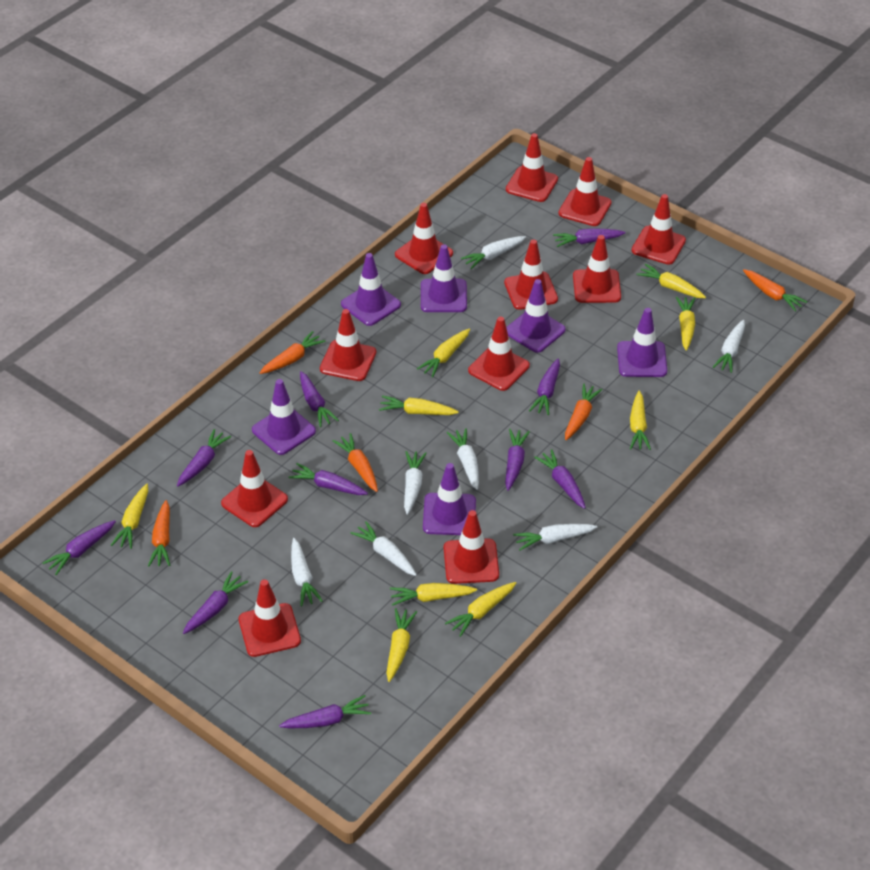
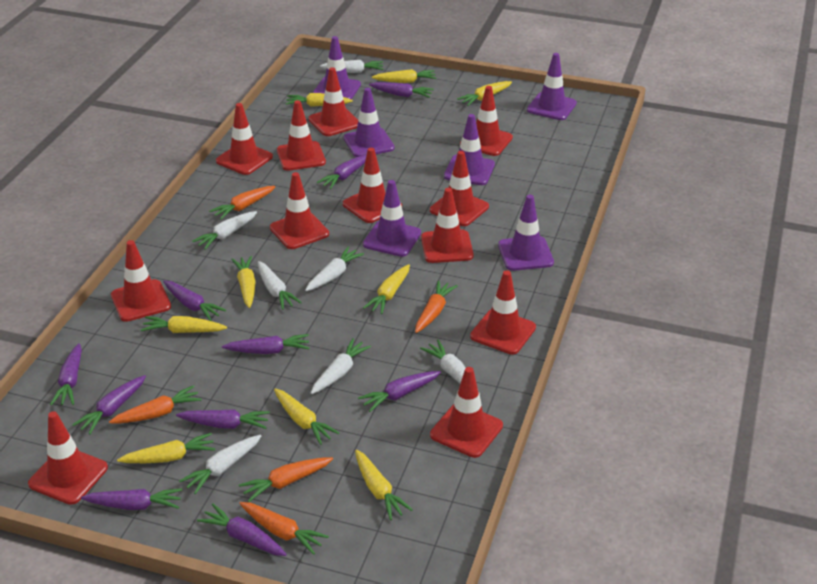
red traffic cone: [221,450,288,527] [239,579,301,657] [320,309,376,381] [395,203,453,274] [444,510,499,584] [468,317,530,391] [504,239,558,310] [506,133,558,202] [558,157,612,226] [573,235,621,303] [632,194,686,265] = 11 -> [28,411,108,505] [111,240,171,322] [216,103,273,175] [270,172,329,249] [277,100,326,171] [308,67,358,136] [343,148,402,223] [421,188,474,263] [430,151,489,226] [430,367,503,458] [460,86,513,156] [470,270,536,354] = 12

